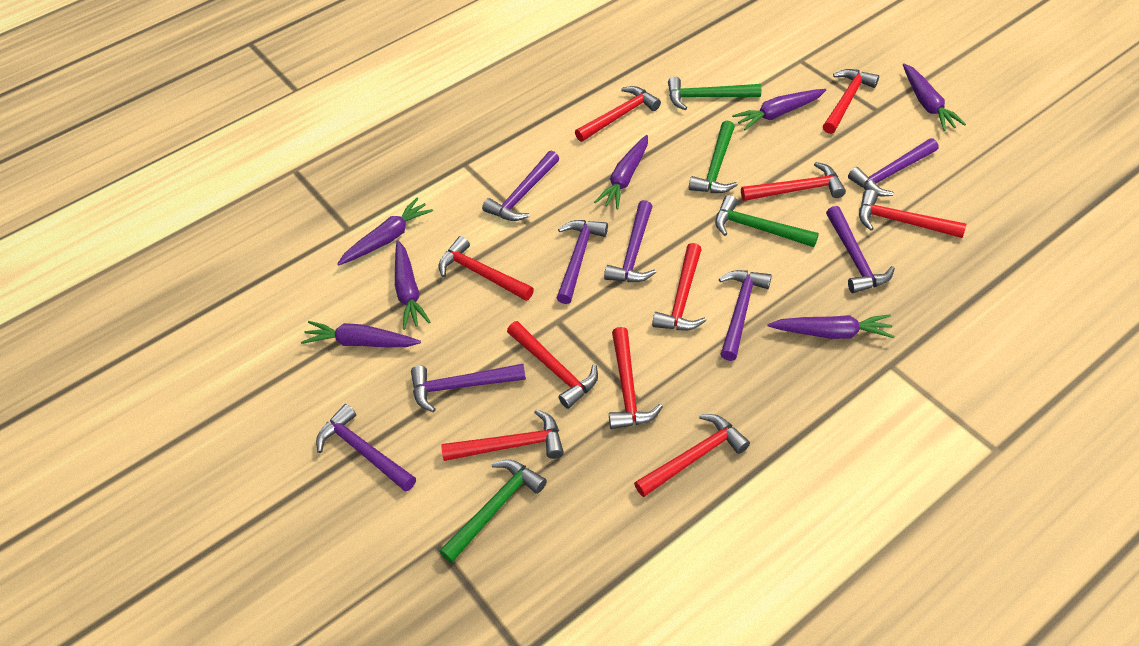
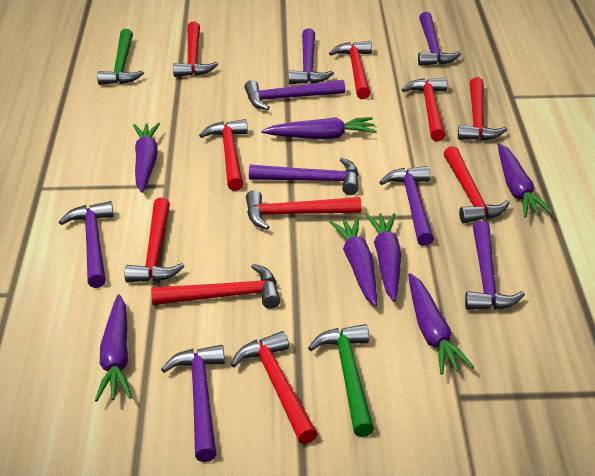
green hammer: [439,460,547,563] [668,77,761,110] [689,120,738,193] [715,195,819,247] = 4 -> [97,29,144,85] [308,324,374,437] = 2

